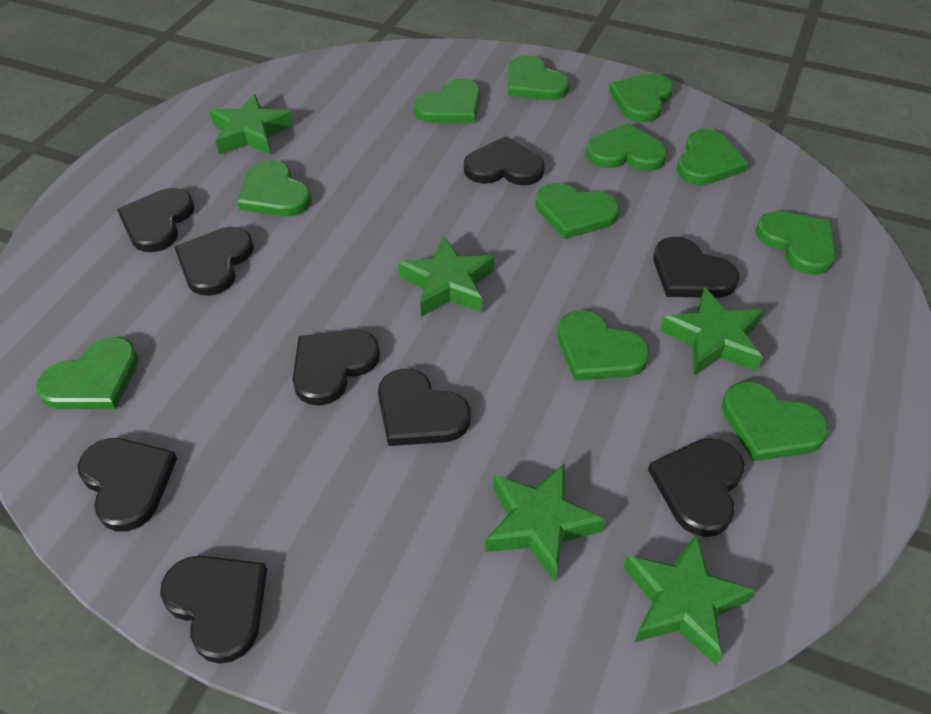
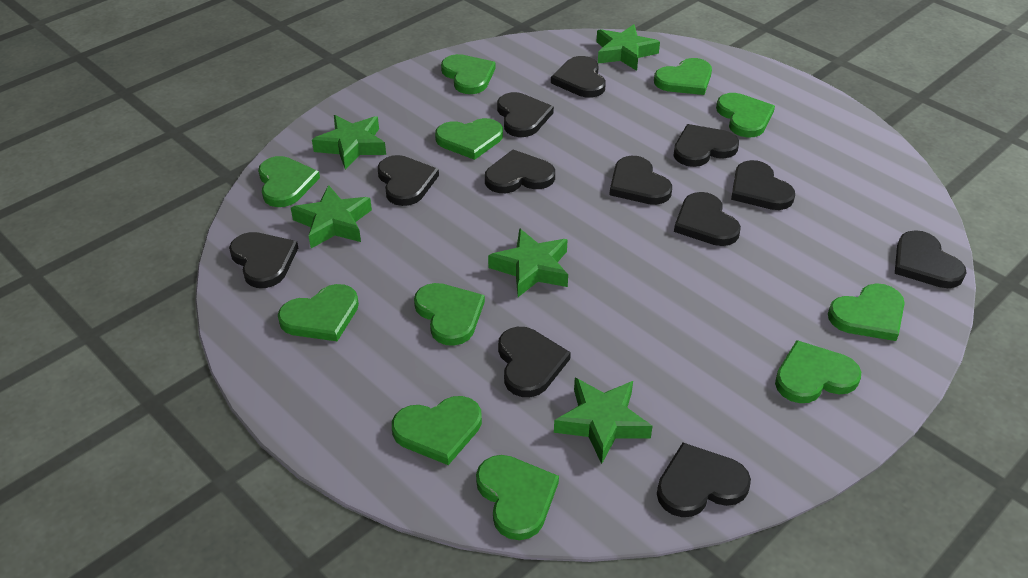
black heart: [77,438,177,532] [117,188,194,252] [160,556,267,664] [174,227,254,296] [293,330,380,406] [378,369,471,446] [464,136,545,185] [648,438,744,537] [654,237,739,298] = 9 -> [229,232,298,288] [378,155,439,206] [485,150,555,193] [497,92,554,137] [498,327,571,397] [551,56,606,98] [609,156,672,205] [657,443,751,517] [674,124,739,167] [674,192,741,246] [731,160,795,210] [895,230,966,288] = 12

